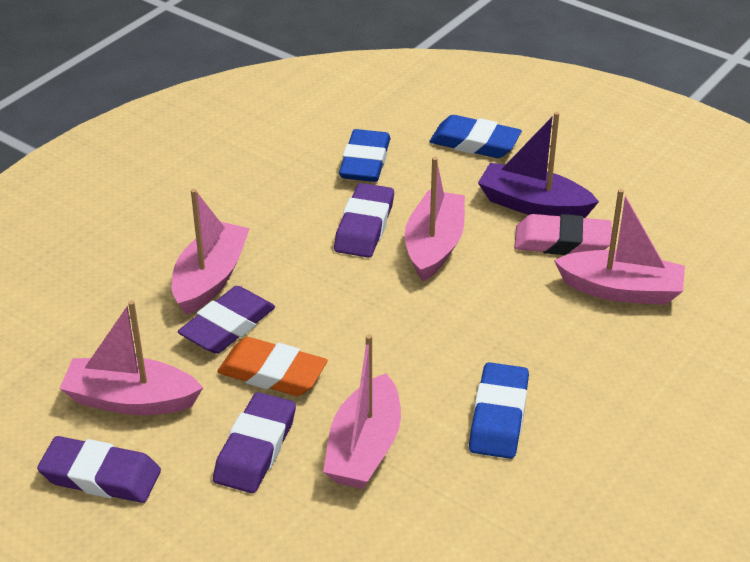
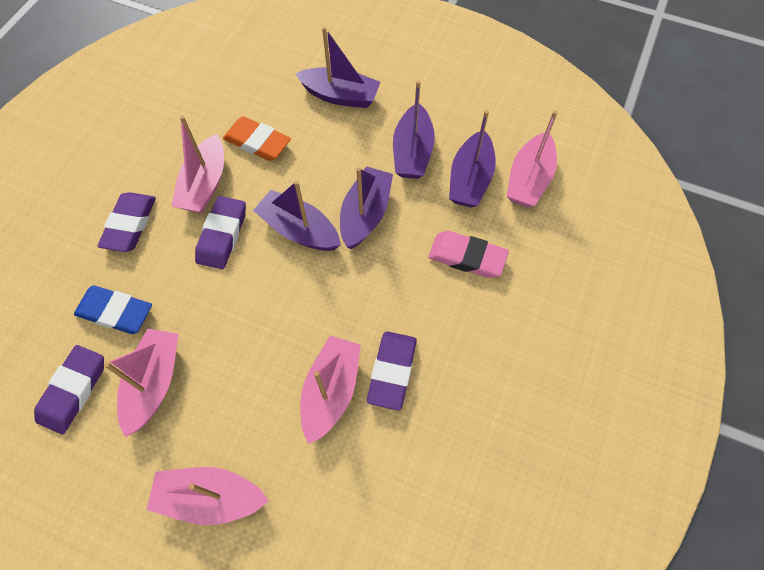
blue eraser: [339,129,391,182] [430,115,522,158] [469,362,529,459] = 3 -> [74,285,152,334] = 1
purple boat: [478,112,599,218] = 1 -> [253,181,341,251] [295,27,380,108] [340,166,393,249] [393,81,435,179] [449,110,496,208] = 5

